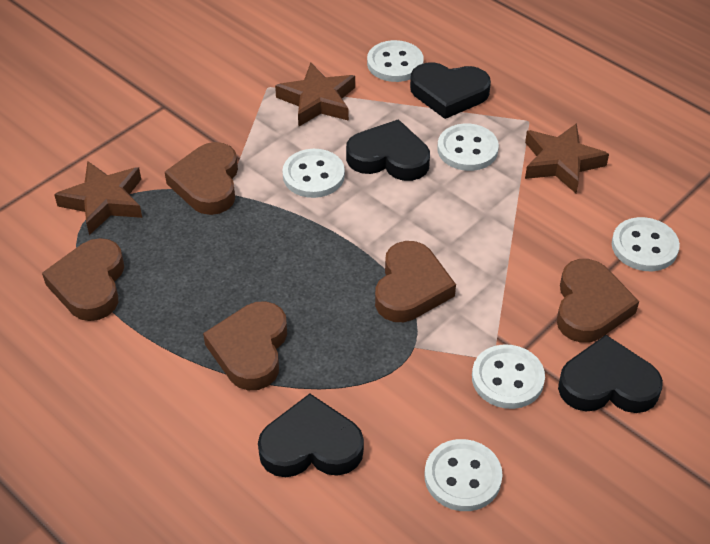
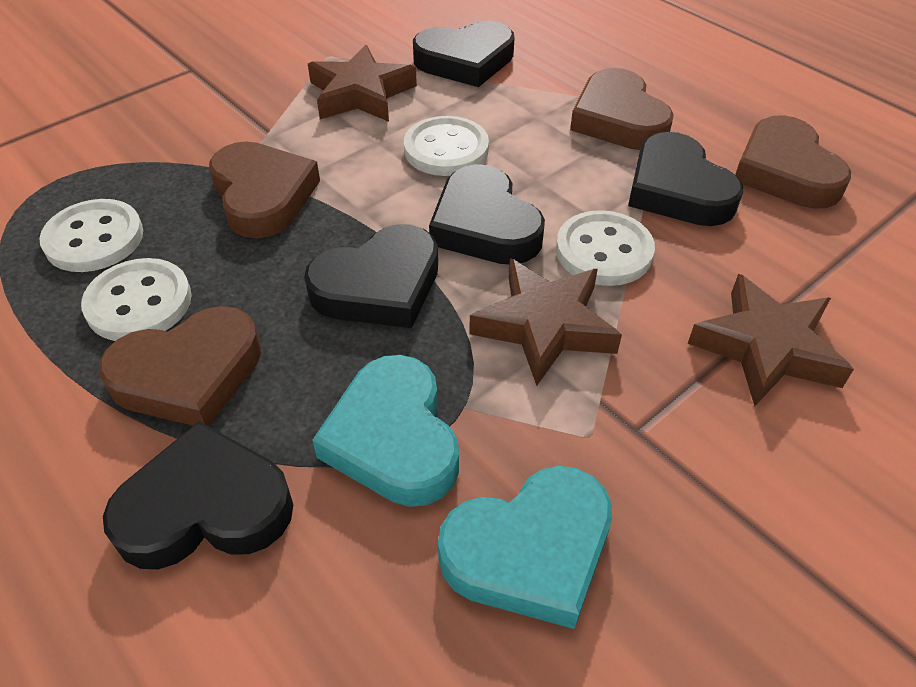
black heart: [258,394,364,477] [346,119,430,181] [410,62,491,119] [558,335,663,413] = 4 -> [103,421,293,569] [304,224,438,328] [413,21,515,87] [429,164,545,264] [628,132,743,226] = 5
brown heart: [42,238,124,321] [165,142,238,215] [203,301,287,390] [375,241,456,322] [557,259,639,343] = 5 -> [99,306,261,426] [209,141,320,238] [570,68,674,150] [735,115,851,209] = 4
turquoise heart: none = 0 -> [312,355,459,507] [438,466,612,629] = 2
white button: [282,149,345,198] [367,40,424,82] [424,439,503,511] [437,124,499,171] [472,344,545,409] [612,217,680,271] = 6 -> [39,199,143,272] [81,258,192,341] [404,116,489,176] [556,210,655,286] = 4

